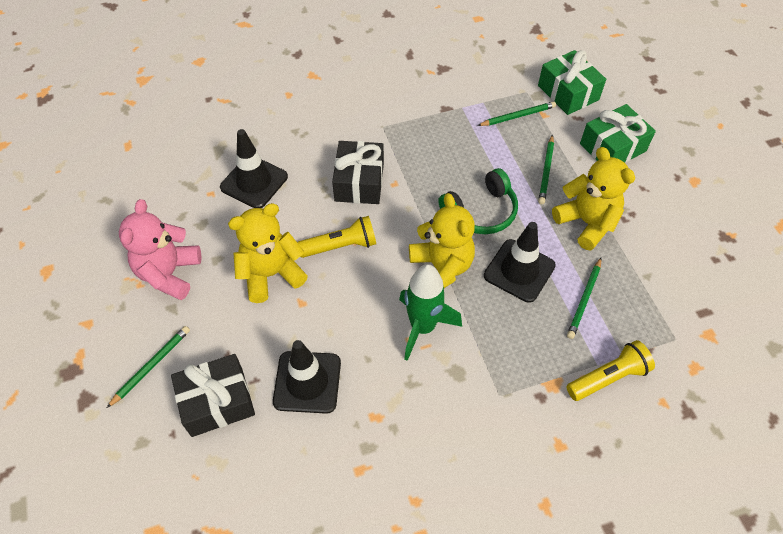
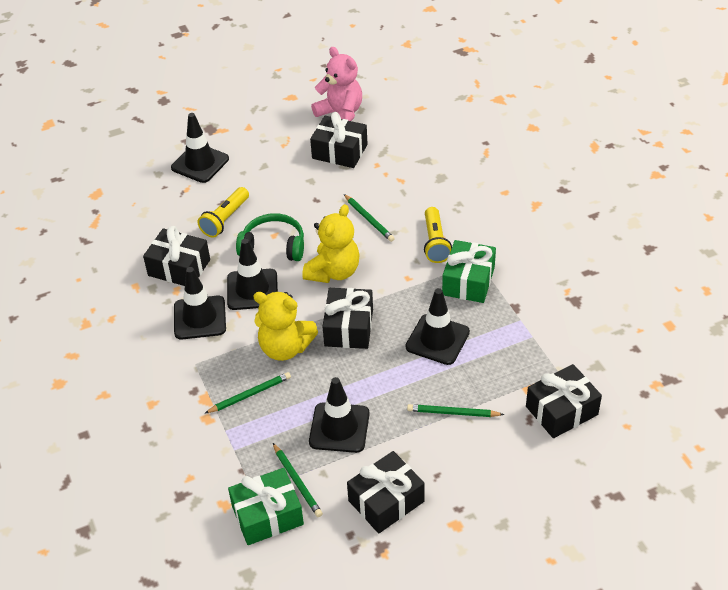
black gift: [171,354,255,437] [332,141,384,204] = 2 -> [143,226,210,286] [310,112,368,168] [322,288,373,349] [347,451,425,533] [526,364,602,438] = 5
black traffic cone: [220,129,288,208] [273,340,341,414] [484,222,556,303] = 3 -> [171,113,229,183] [174,267,226,339] [227,239,278,310] [309,377,370,453] [405,288,470,365] = 5
green rocket: [399,264,462,361] = 1 -> none = 0
yellow teddy bear: [228,203,308,303] [409,193,475,288] [552,147,635,250] = 3 -> [253,292,318,361] [302,204,359,283] = 2

